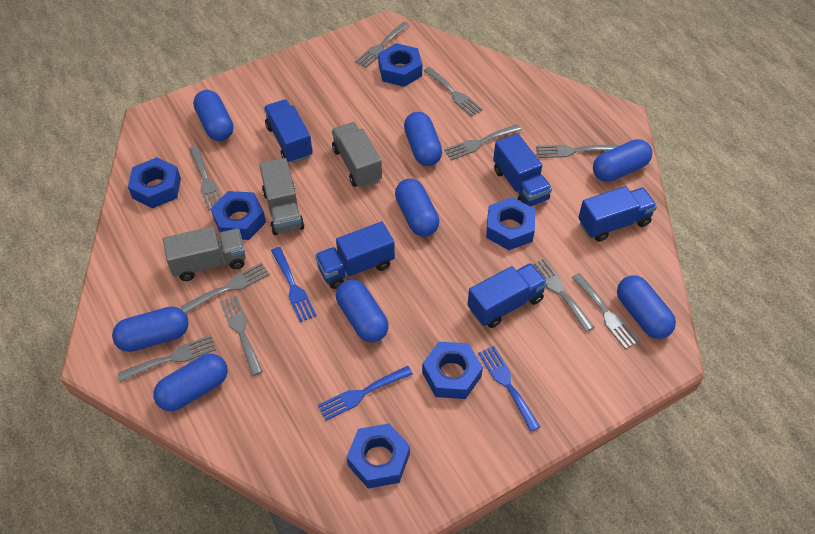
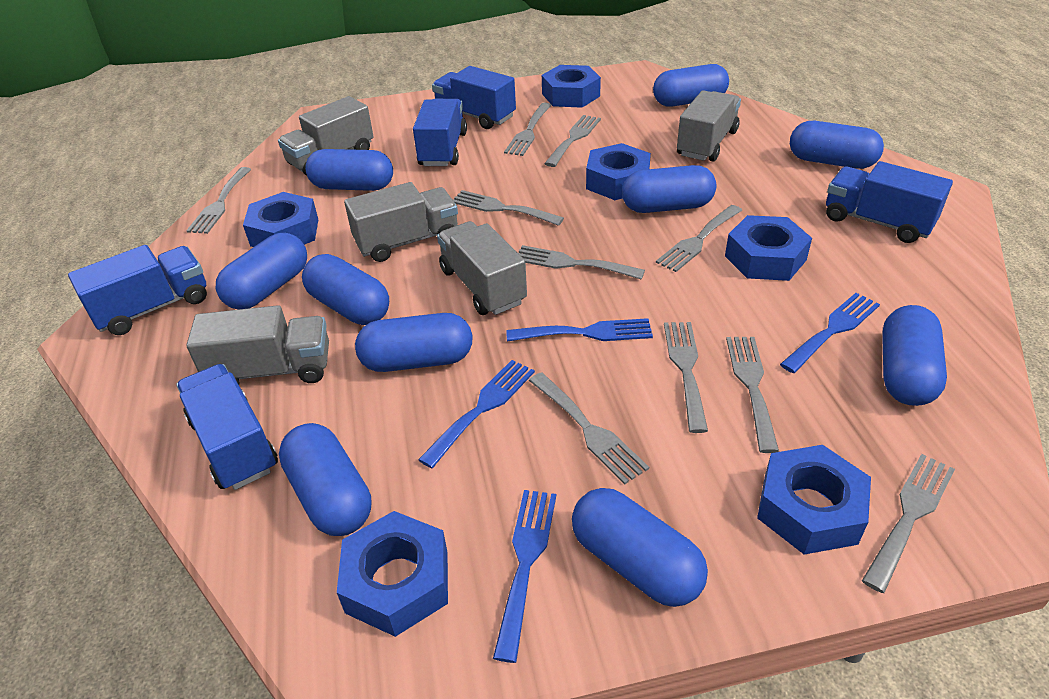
blue capsule: [112,306,189,352] [153,354,228,411] [193,90,233,141] [336,279,389,342] [395,179,439,237] [404,112,442,166] [593,139,652,182] [617,275,676,339] = 8 -> [216,233,307,310] [279,423,371,536] [302,254,389,325] [305,149,393,191] [355,313,472,372] [572,488,708,607] [622,165,716,213] [653,64,729,107] [790,121,884,169] [882,305,947,406] = 10
blue fork: [271,247,317,322] [318,366,413,421] [478,346,540,432] = 3 -> [418,360,535,468] [493,490,556,663] [506,318,653,342] [780,293,880,373] = 4
grey truck: [163,226,246,281] [259,158,304,235] [332,122,382,188] = 3 -> [186,305,329,385] [278,96,374,176] [344,182,458,262] [437,221,527,315] [677,90,741,162] = 5

